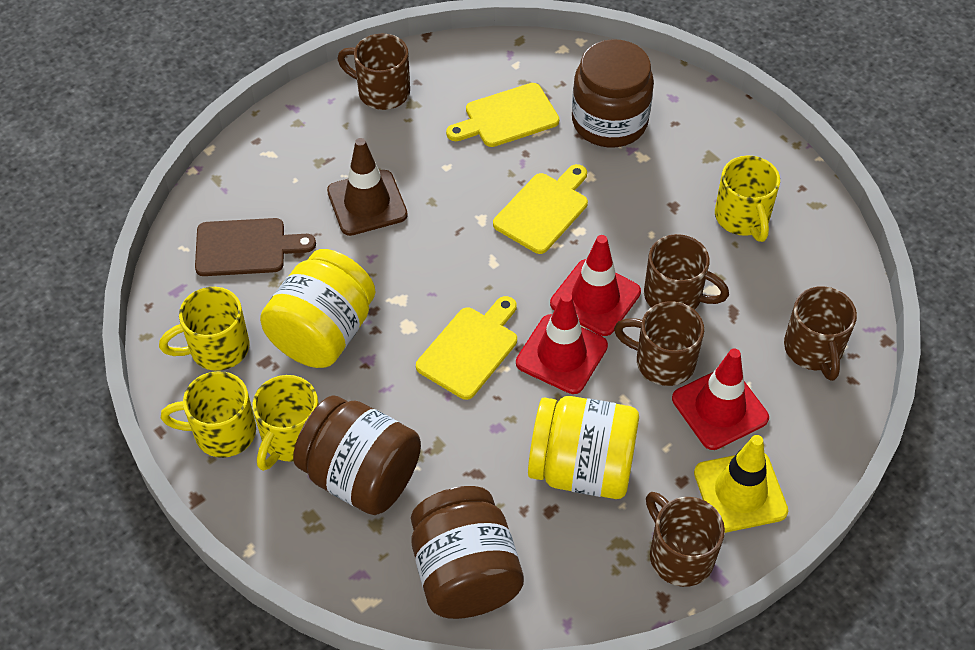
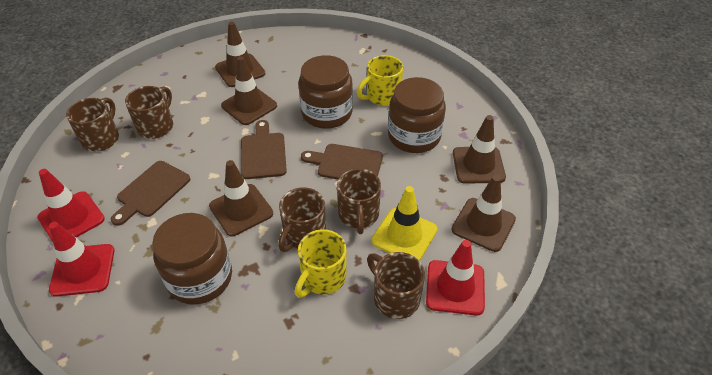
brown cutting board: [195,218,316,276] = 1 -> [111,161,190,226] [241,120,287,179] [301,144,383,180] = 3
brown traffic cone: [327,138,408,236] = 1 -> [209,160,273,236] [215,22,265,87] [221,56,277,125] [451,175,516,252] [453,115,506,184] = 5
yellow cutting board: [416,296,517,400] [446,83,559,147] [493,164,588,254] = 3 -> none = 0
yellow jar: [260,249,376,368] [528,396,639,499] = 2 -> none = 0
yellow mug: [159,287,250,371] [161,371,256,458] [252,375,319,471] [715,155,780,242] = 4 -> [295,229,347,298] [357,55,403,106] = 2

